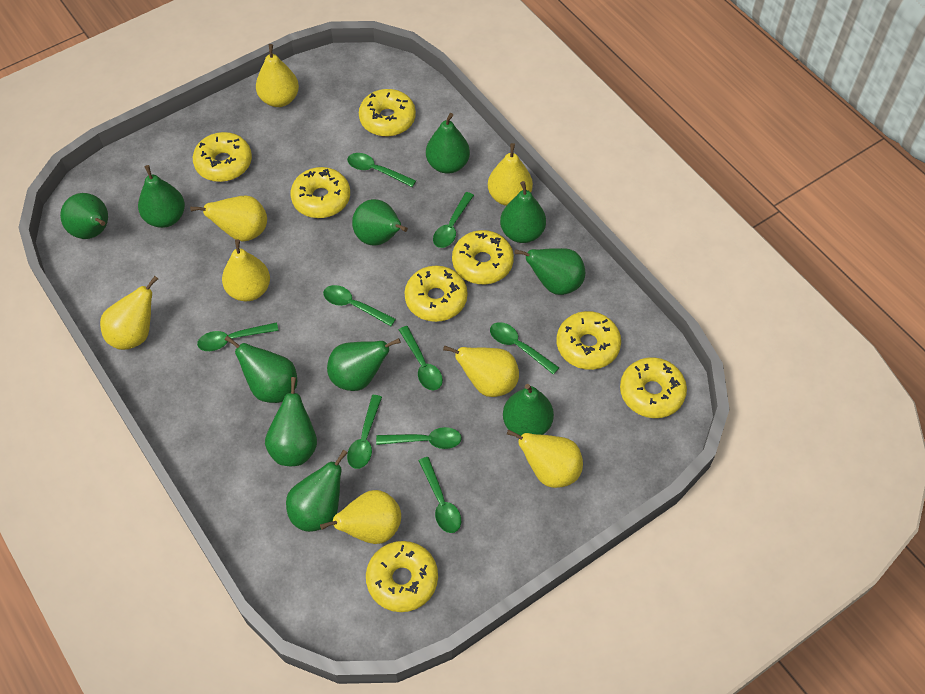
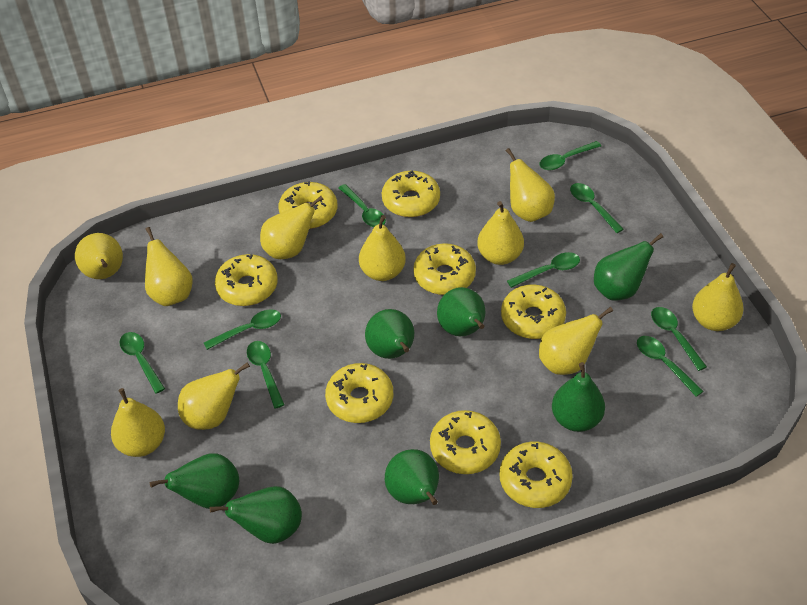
green pear: [60,193,108,239] [138,165,185,228] [224,335,297,403] [265,377,317,466] [286,449,348,532] [327,338,401,391] [352,199,408,245] [426,113,470,174] [500,181,546,243] [503,384,554,436] [515,248,585,295] = 11 -> [150,453,239,509] [210,486,302,544] [365,309,414,359] [385,449,439,505] [437,287,486,336] [552,362,605,432] [594,233,664,301] = 7
yellow pear: [100,276,158,350] [190,196,267,241] [222,239,270,301] [256,44,299,107] [320,490,401,544] [443,345,519,397] [488,143,533,206] [507,429,583,488] = 8 -> [75,233,123,279] [111,388,165,457] [145,227,193,306] [178,362,250,430] [260,196,324,259] [359,215,406,281] [477,201,524,265] [506,148,555,222] [539,307,613,375] [692,263,744,331] = 10

